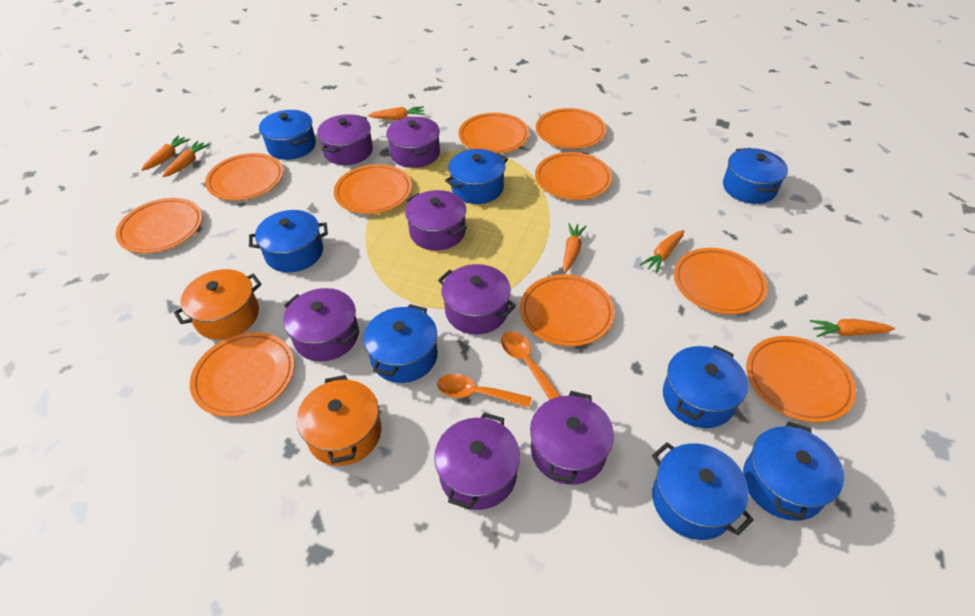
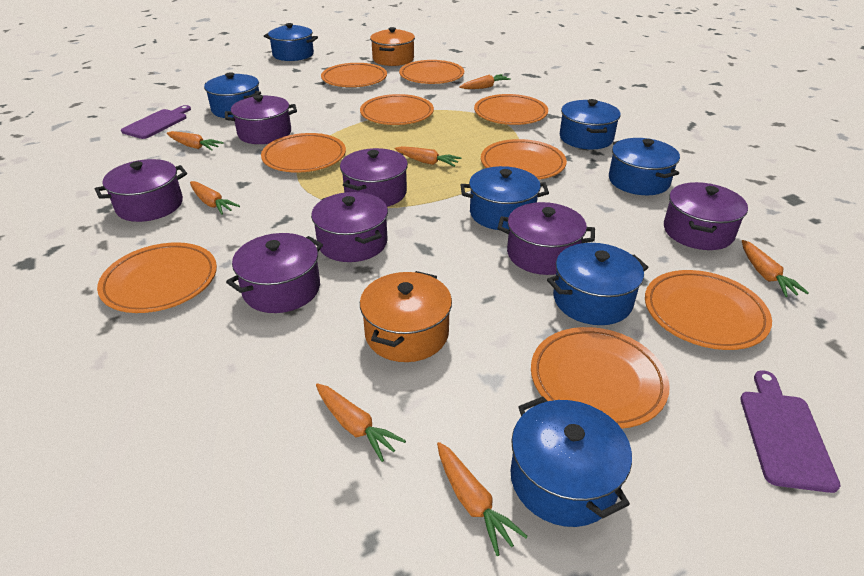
blue pot: [249,210,328,273] [259,110,316,160] [363,304,438,383] [445,149,508,204] [652,442,754,540] [663,345,748,428] [723,148,788,204] [743,421,844,521] = 8 -> [204,72,261,118] [264,23,318,61] [461,166,549,230] [510,396,632,527] [547,243,649,325] [560,99,621,149] [609,138,680,195] = 7
orange carrot: [141,135,191,171] [162,141,210,177] [368,106,425,120] [563,223,587,273] [640,230,684,274] [810,319,895,337] = 6 -> [167,131,224,150] [190,181,240,215] [316,383,406,462] [395,146,462,167] [437,442,528,556] [459,74,511,89] [742,240,809,297] = 7
orange plate: [116,198,203,253] [190,332,295,417] [205,153,284,201] [334,164,412,214] [459,113,529,153] [520,274,615,346] [535,152,612,200] [536,108,606,149] [674,248,767,314] [746,336,856,423] = 10 -> [97,242,217,313] [261,133,346,173] [321,63,387,87] [360,94,434,125] [399,60,464,84] [474,94,548,125] [481,139,567,180] [531,327,670,429] [645,270,772,350] = 9
orange spoon: [437,374,532,408] [501,331,561,400] = 2 -> none = 0
purple cutting board: none = 0 -> [121,105,191,139] [740,370,841,493] = 2

